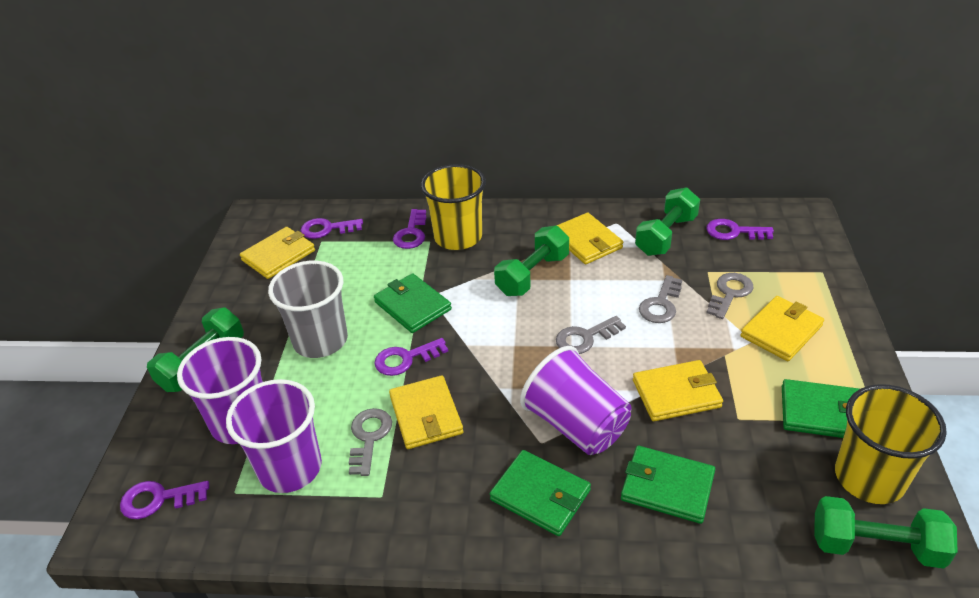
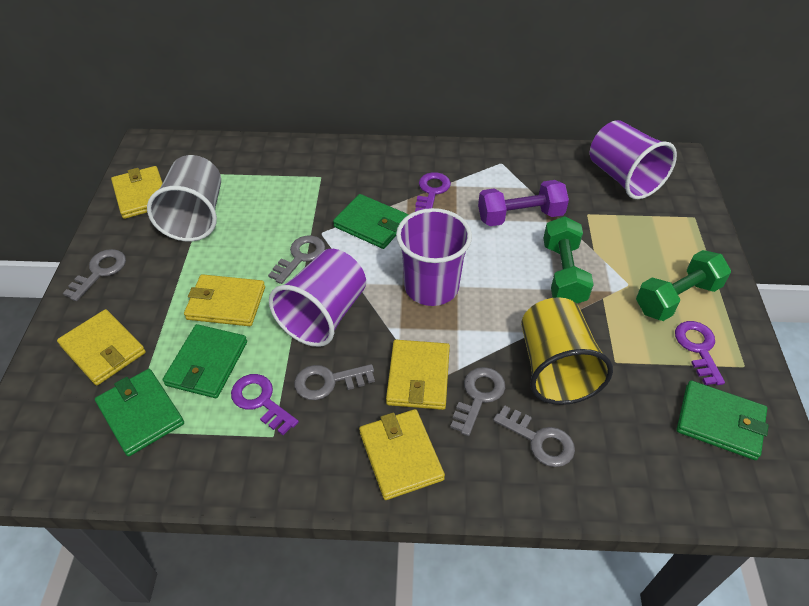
green dumbbell: [147,308,244,392] [494,225,569,296] [635,187,700,256] [814,496,958,569] = 4 -> [543,216,594,304] [636,250,731,321] = 2
grey key: [349,408,392,476] [556,316,626,354] [639,275,682,323] [706,273,754,319] = 4 -> [63,249,126,301] [268,235,325,284] [295,364,375,400] [450,367,505,436] [493,405,575,467] = 5
purple dumbbell: none = 0 -> [478,180,569,226] = 1
purple key: [120,481,209,519] [301,218,363,239] [374,338,448,376] [393,209,426,249] [706,219,774,240] = 5 -> [231,374,299,435] [415,172,451,212] [675,321,725,385] = 3
yellow cup: [421,164,486,250] [835,384,947,504] = 2 -> [521,297,613,405] = 1

